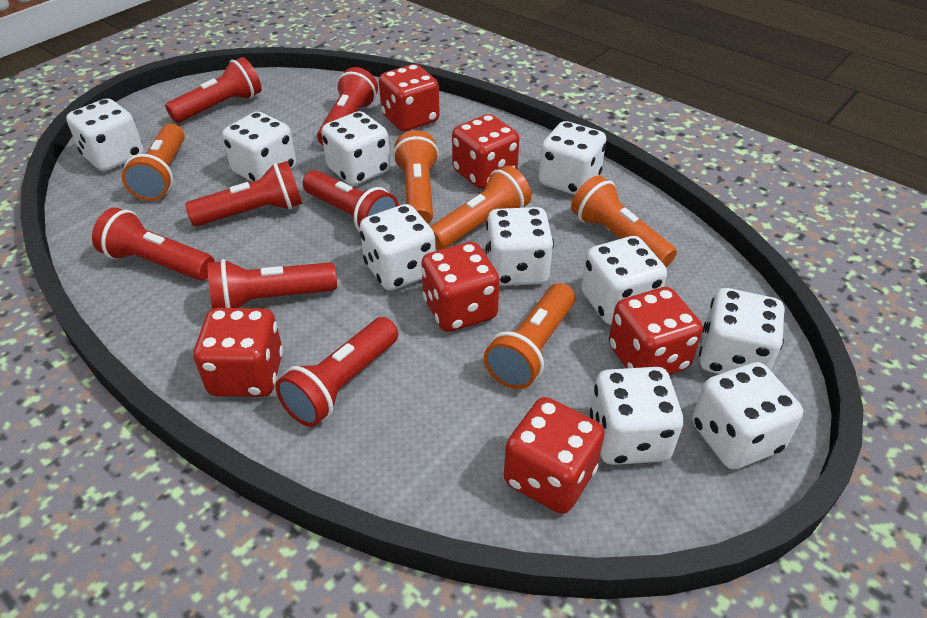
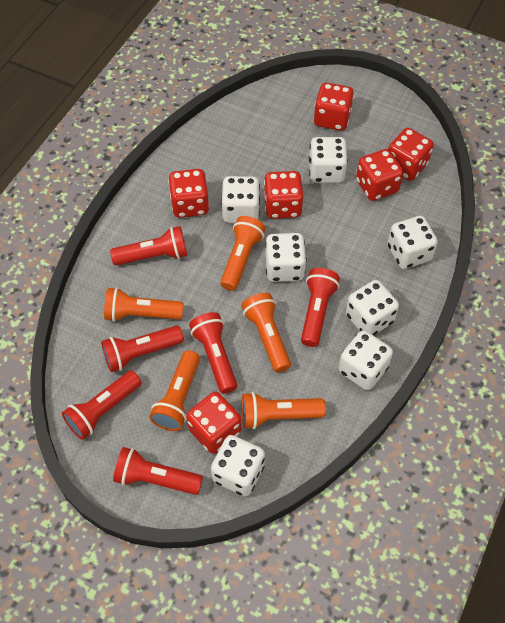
red flashlight: [92,207,215,281] [165,57,262,123] [185,161,302,226] [207,259,337,309] [275,317,398,427] [303,170,399,232] [317,67,378,145] = 7 -> [62,370,142,440] [101,326,184,372] [110,226,187,265] [113,447,203,495] [189,312,237,394] [301,268,340,347] = 6
white dice: [66,98,144,171] [222,112,296,182] [321,111,390,186] [360,204,436,291] [486,207,554,286] [539,121,606,195] [581,236,667,325] [590,367,684,465] [692,362,803,469] [699,288,784,374] = 10 -> [211,435,265,496] [221,176,260,223] [265,233,307,282] [309,137,348,183] [339,330,393,390] [346,280,399,336] [387,216,438,269] = 7

